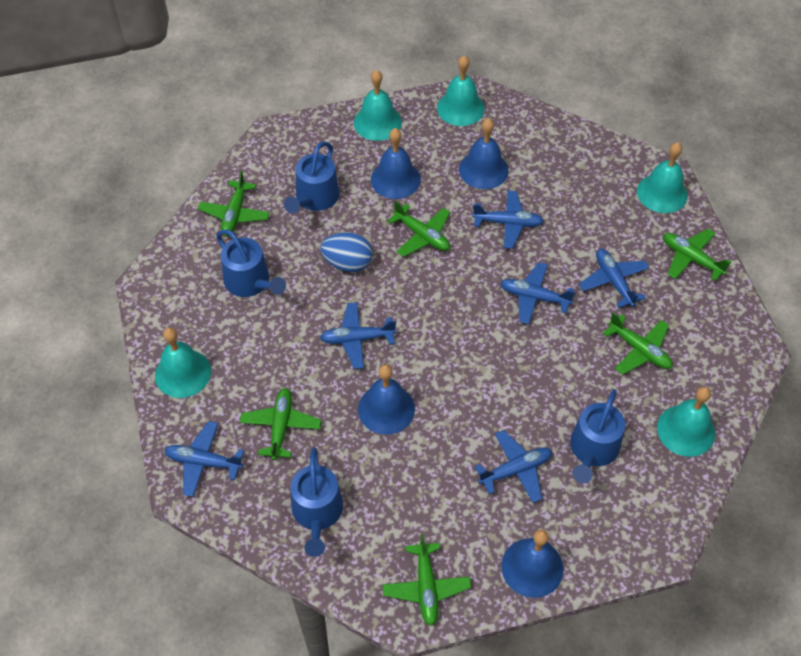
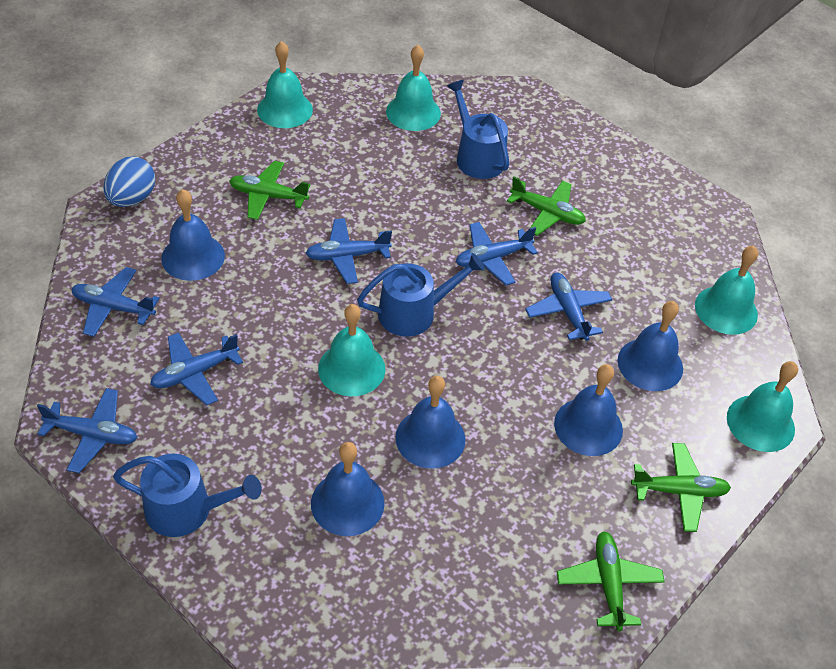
blue bell: [358,364,415,435] [371,128,421,199] [459,118,509,189] [501,529,563,598] = 4 -> [161,189,225,281] [311,442,385,536] [395,376,466,469] [554,364,623,456] [618,301,683,391] = 5
blue watering can: [216,230,286,297] [284,142,340,213] [291,447,343,557] [570,389,625,483] = 4 -> [113,454,261,537] [357,253,485,337] [447,80,509,179] = 3
green plane: [198,171,270,236] [240,388,321,460] [382,534,471,626] [388,201,450,257] [603,313,673,374] [663,229,731,281] = 6 -> [229,161,310,220] [507,176,586,236] [557,531,665,631] [631,443,731,532] = 4

